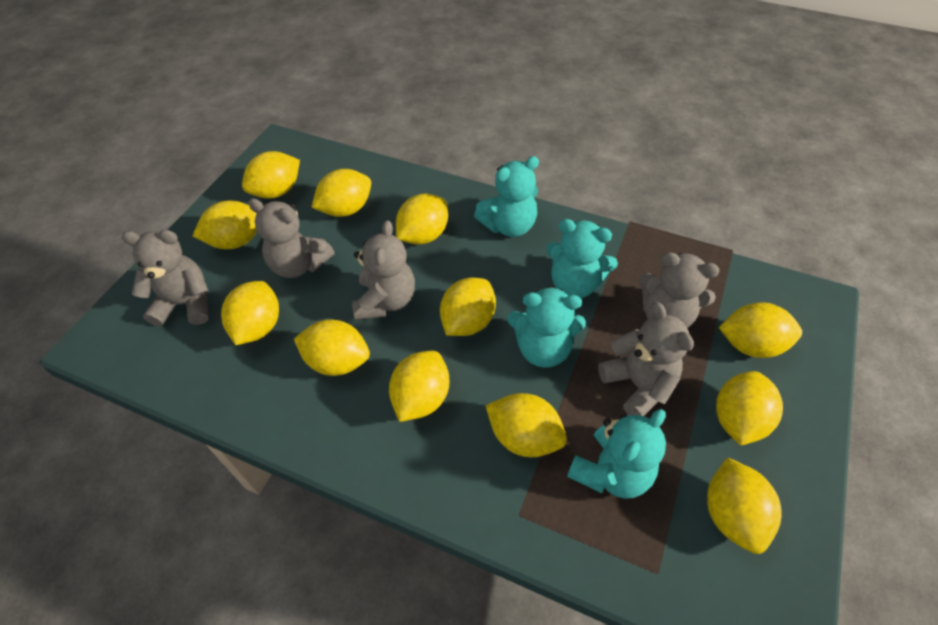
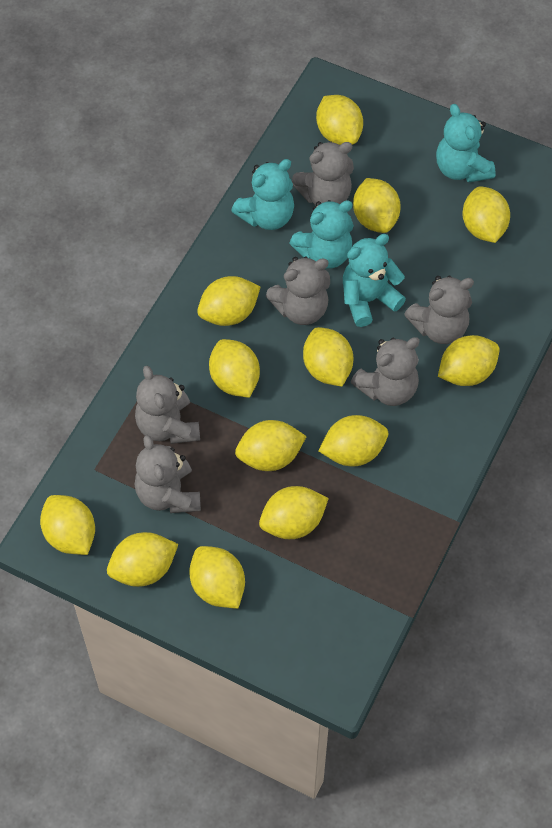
grey teddy bear: [122,230,208,327] [248,198,334,278] [352,220,415,320] [598,302,694,416] [639,252,720,328] = 5 -> [135,366,200,444] [135,435,201,513] [266,257,330,325] [292,141,354,205] [351,337,420,406] [404,276,474,344] = 6
yellow lemon: [193,201,257,249] [221,281,279,345] [242,151,300,199] [294,319,370,376] [311,169,371,217] [389,351,450,422] [396,194,448,245] [440,277,496,336] [485,393,567,457] [707,457,782,554] [716,371,783,446] [719,302,802,358] = 12 -> [40,495,95,555] [107,532,178,587] [189,546,245,609] [197,276,260,326] [209,339,260,398] [235,420,307,471] [259,486,329,539] [303,327,353,387] [316,95,363,145] [319,415,389,466] [353,178,401,233] [438,335,500,386] [463,187,510,243] = 13

